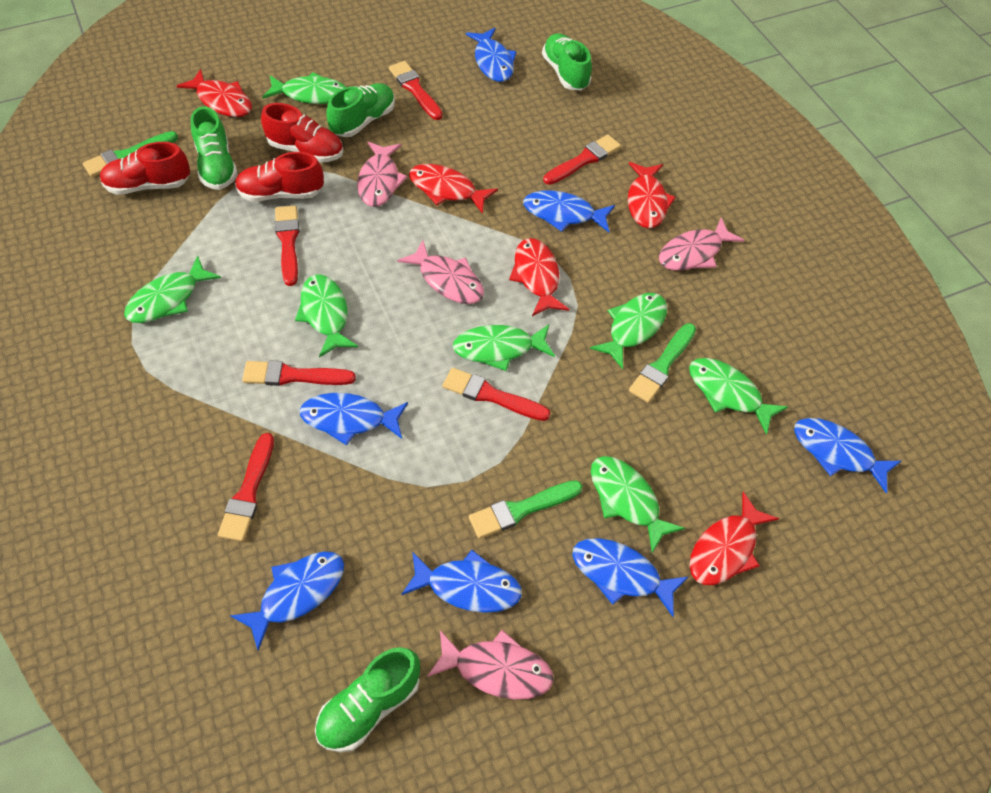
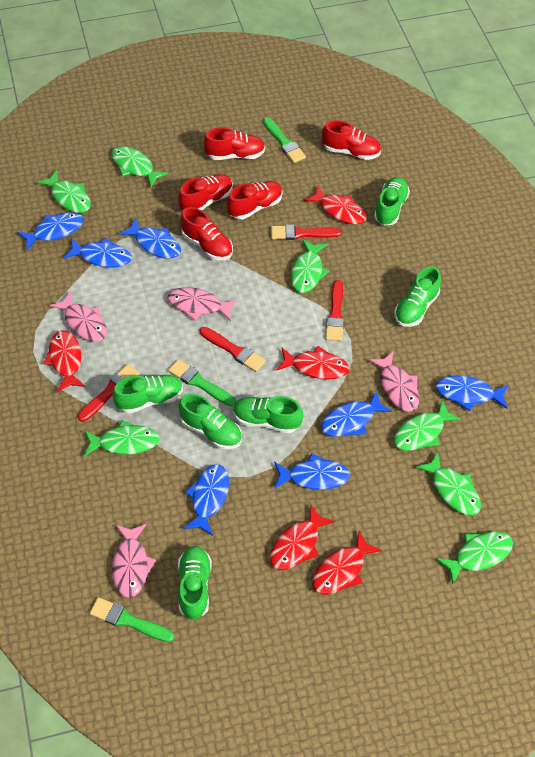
green shoe: [191,107,238,190] [315,647,420,752] [326,83,395,137] [542,33,592,90] = 4 -> [113,375,183,414] [178,546,212,620] [179,394,242,450] [233,396,303,433] [374,177,410,226] [394,266,441,327] = 6
red brush: [218,433,274,542] [242,360,356,386] [275,205,299,286] [389,61,443,120] [442,368,550,421] [543,135,621,185] = 6 -> [78,364,140,422] [200,327,266,372] [271,225,342,240] [326,280,344,341] = 4
red shoe: [100,142,190,195] [235,152,324,202] [261,103,343,163] = 3 -> [179,174,233,211] [180,207,233,260] [204,127,265,160] [227,181,283,219] [322,120,381,160] = 5

